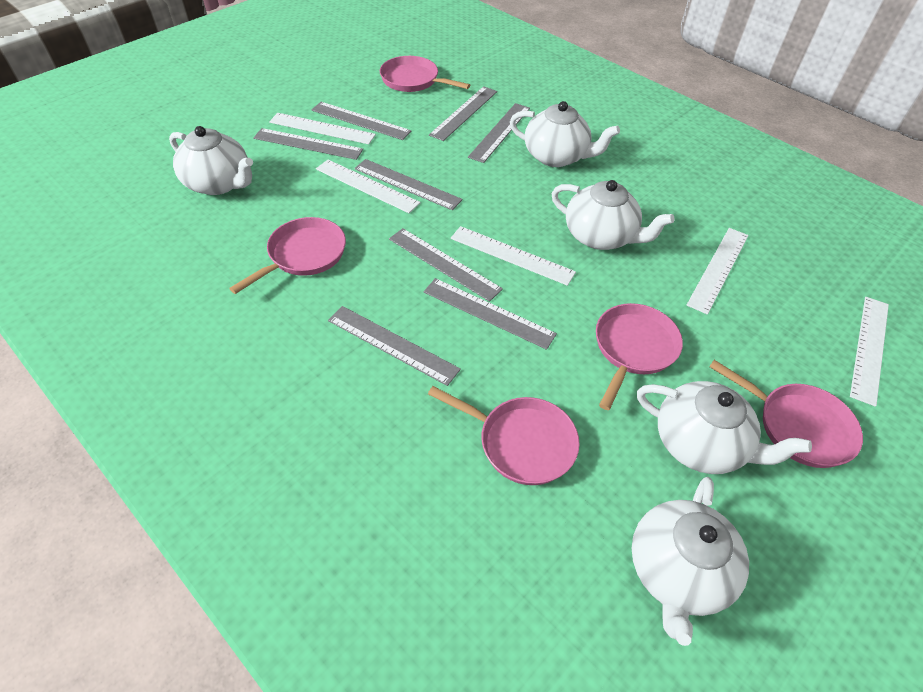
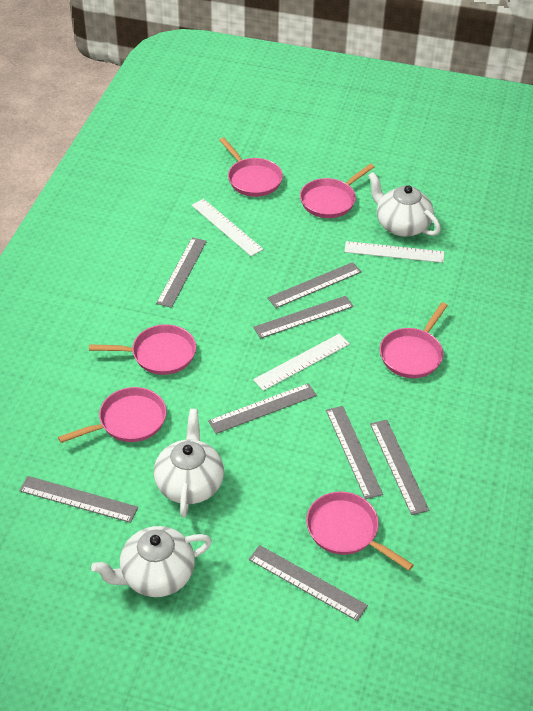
pink pan: [229,217,346,294] [380,56,470,92] [428,386,580,485] [596,303,683,410] [709,360,863,468] = 5 -> [58,387,166,443] [89,324,196,375] [219,138,283,197] [300,164,374,218] [306,492,414,571] [380,302,448,378] = 6
white ruler: [269,113,376,144] [316,160,420,213] [451,226,576,286] [687,228,749,315] [850,297,889,407] = 5 -> [192,199,263,256] [253,334,350,391] [344,241,444,263] = 3
white teapot: [169,126,253,195] [510,101,620,167] [552,180,675,250] [632,477,749,646] [637,381,812,474] = 5 -> [91,526,212,597] [154,409,224,517] [368,172,441,237] = 3

